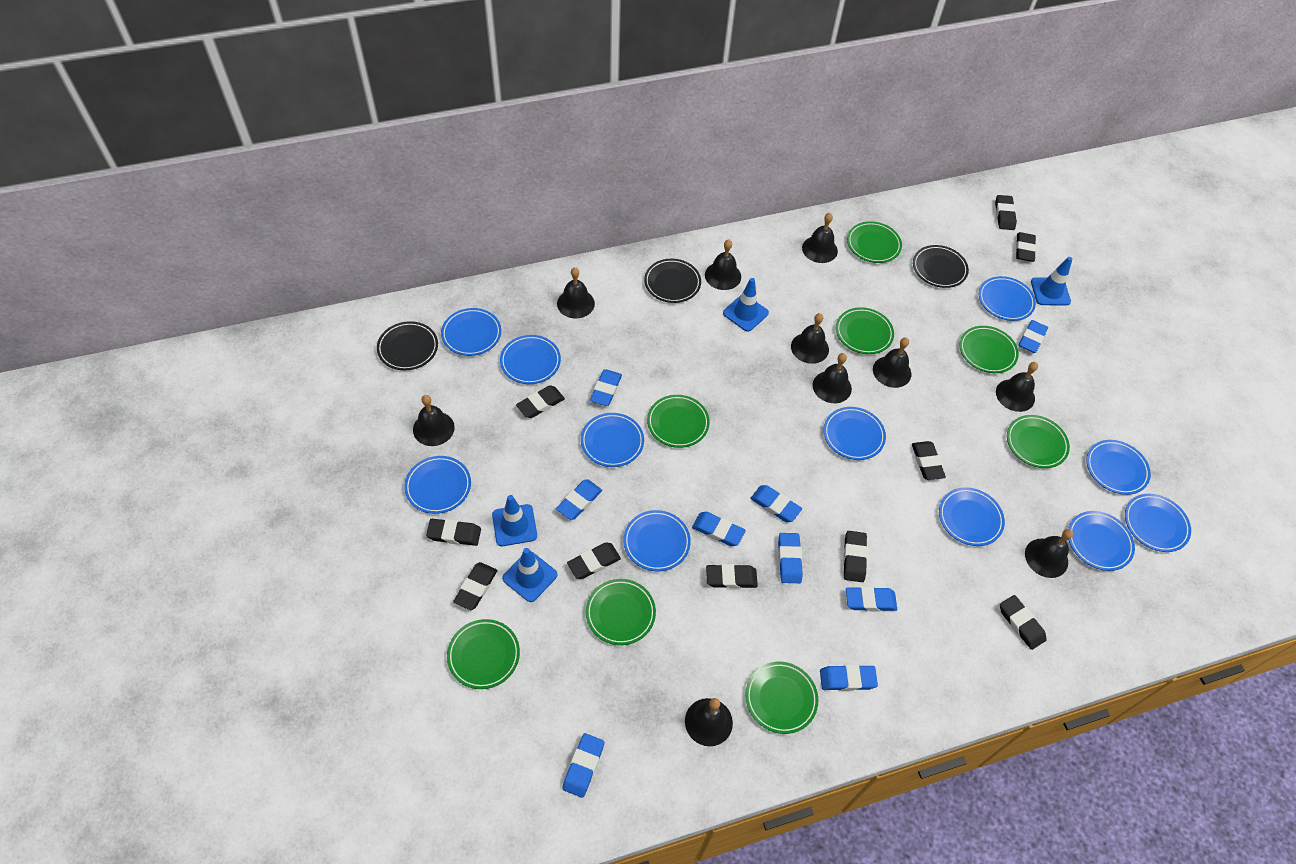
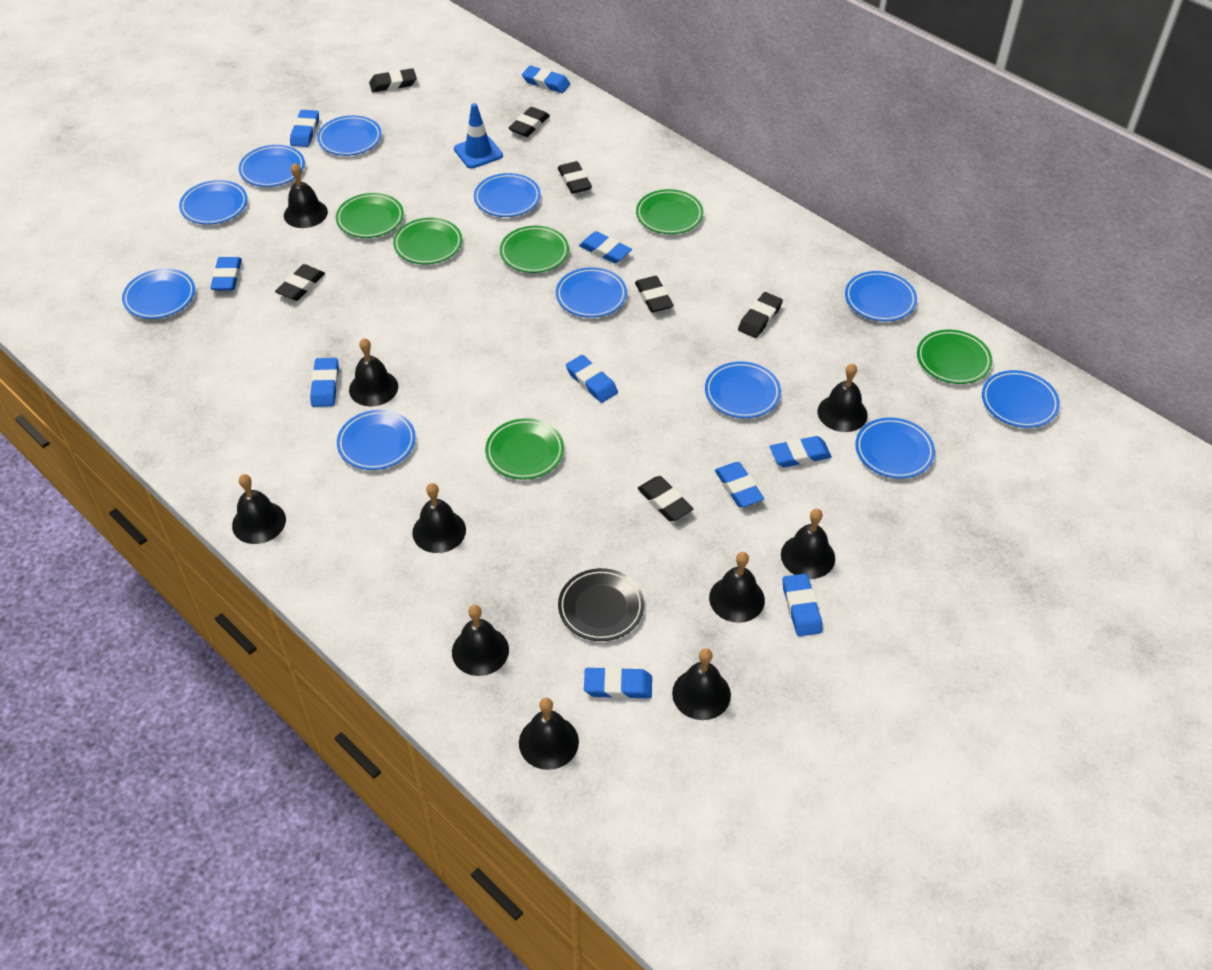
black eraser: [426,519,481,546] [453,562,497,610] [516,385,565,418] [567,543,621,579] [706,564,758,589] [843,531,868,582] [912,441,946,480] [995,195,1017,230] [1000,595,1046,650] [1016,232,1036,262] = 10 -> [275,264,325,301] [369,68,417,92] [509,107,550,137] [558,161,592,194] [635,276,674,313] [638,476,694,521] [738,292,783,338] = 7
black plate: [377,321,438,370] [644,259,701,303] [913,245,969,288] = 3 -> [558,568,644,641] = 1
blue eraser: [556,479,602,520] [562,733,604,798] [590,369,622,406] [692,512,746,546] [750,485,802,522] [778,533,803,583] [820,665,878,691] [846,587,897,612] [1019,320,1048,353] = 9 -> [210,257,242,290] [290,110,319,147] [310,358,339,407] [522,65,570,93] [566,355,618,403] [579,231,632,263] [584,667,652,699] [715,462,764,507] [770,436,832,467] [782,574,822,636] = 10
blue traffic cone: [492,495,537,546] [502,548,557,602] [723,278,769,332] [1031,257,1072,306] = 4 -> [454,103,503,168] = 1
green plate: [447,619,520,689] [586,579,656,645] [647,395,710,448] [745,662,818,734] [836,307,894,354] [847,221,902,263] [959,326,1019,373] [1007,415,1070,468] = 8 -> [336,193,404,238] [393,218,462,264] [485,418,564,480] [500,226,569,273] [636,189,703,234] [917,329,992,384] = 6

